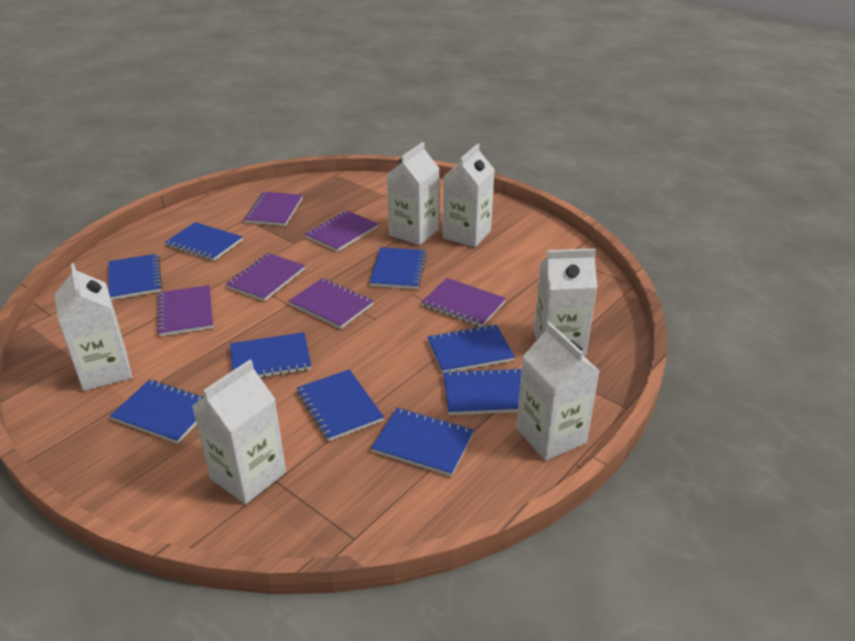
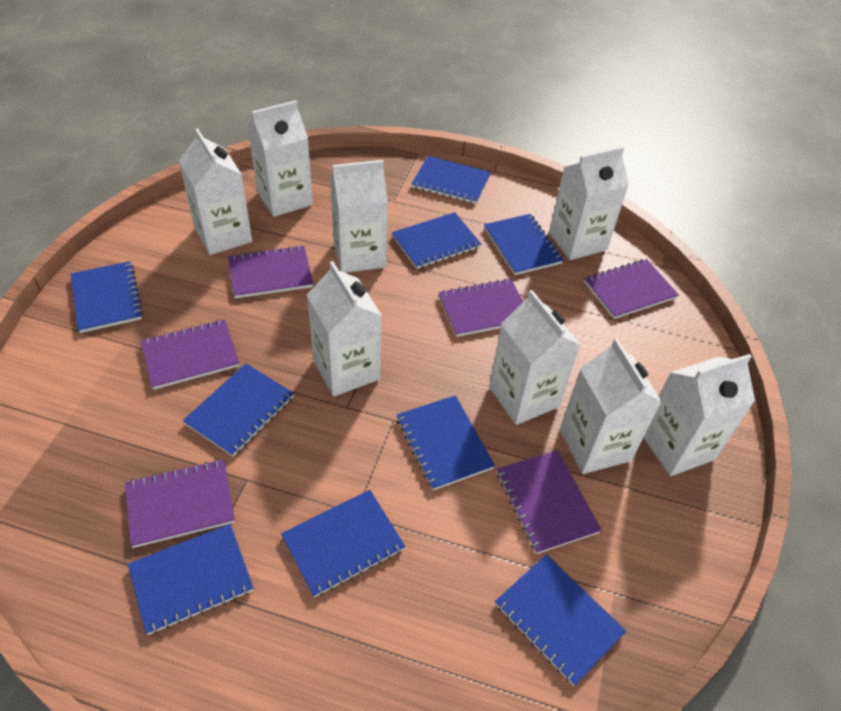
white carton: [55,263,132,391] [192,360,286,504] [387,142,440,245] [443,144,495,247] [516,322,599,461] [534,248,597,356] = 6 -> [178,128,252,255] [247,100,313,217] [307,261,382,397] [330,160,388,273] [489,290,580,425] [549,146,629,260] [560,338,662,474] [643,354,755,476] = 8

